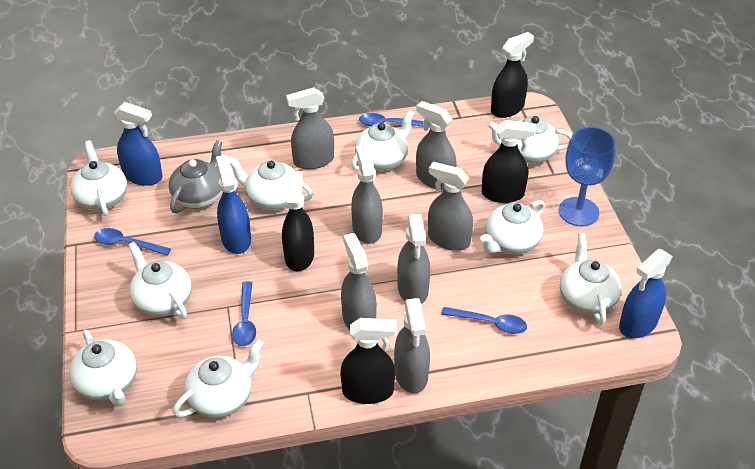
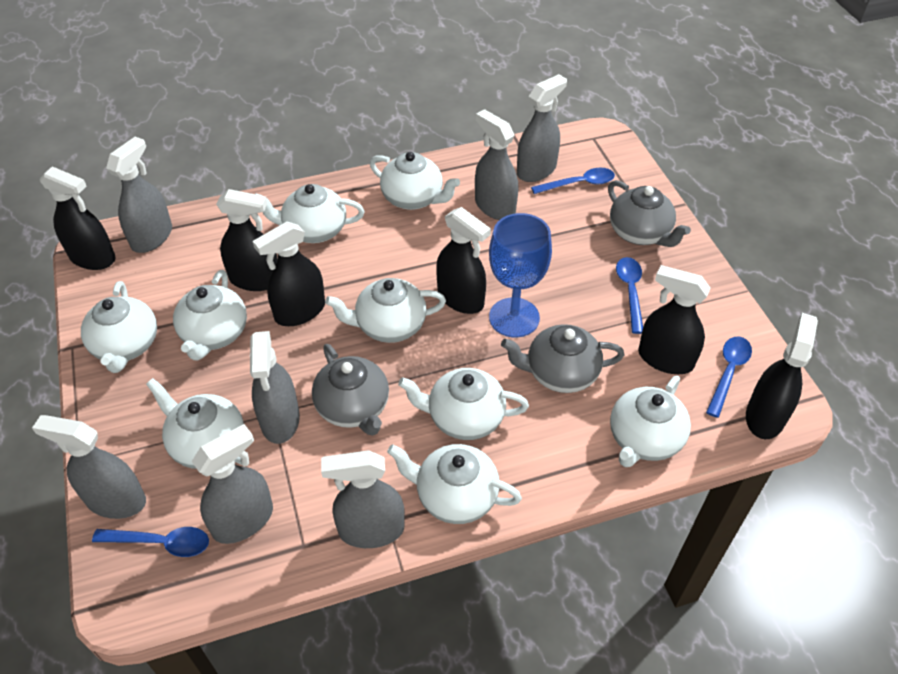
black spray bottle: [282,171,314,271] [340,318,397,404] [482,120,536,203] [491,32,534,118] = 4 -> [40,166,116,270] [216,189,278,291] [253,221,325,326] [436,207,491,314] [638,265,711,374] [746,313,818,439] = 6
blue spray bottle: [114,102,163,186] [216,155,251,254] [619,249,673,338] = 3 -> none = 0
grey teapot: [169,140,222,213] = 1 -> [312,344,389,436] [501,324,624,393] [608,180,691,247] = 3

